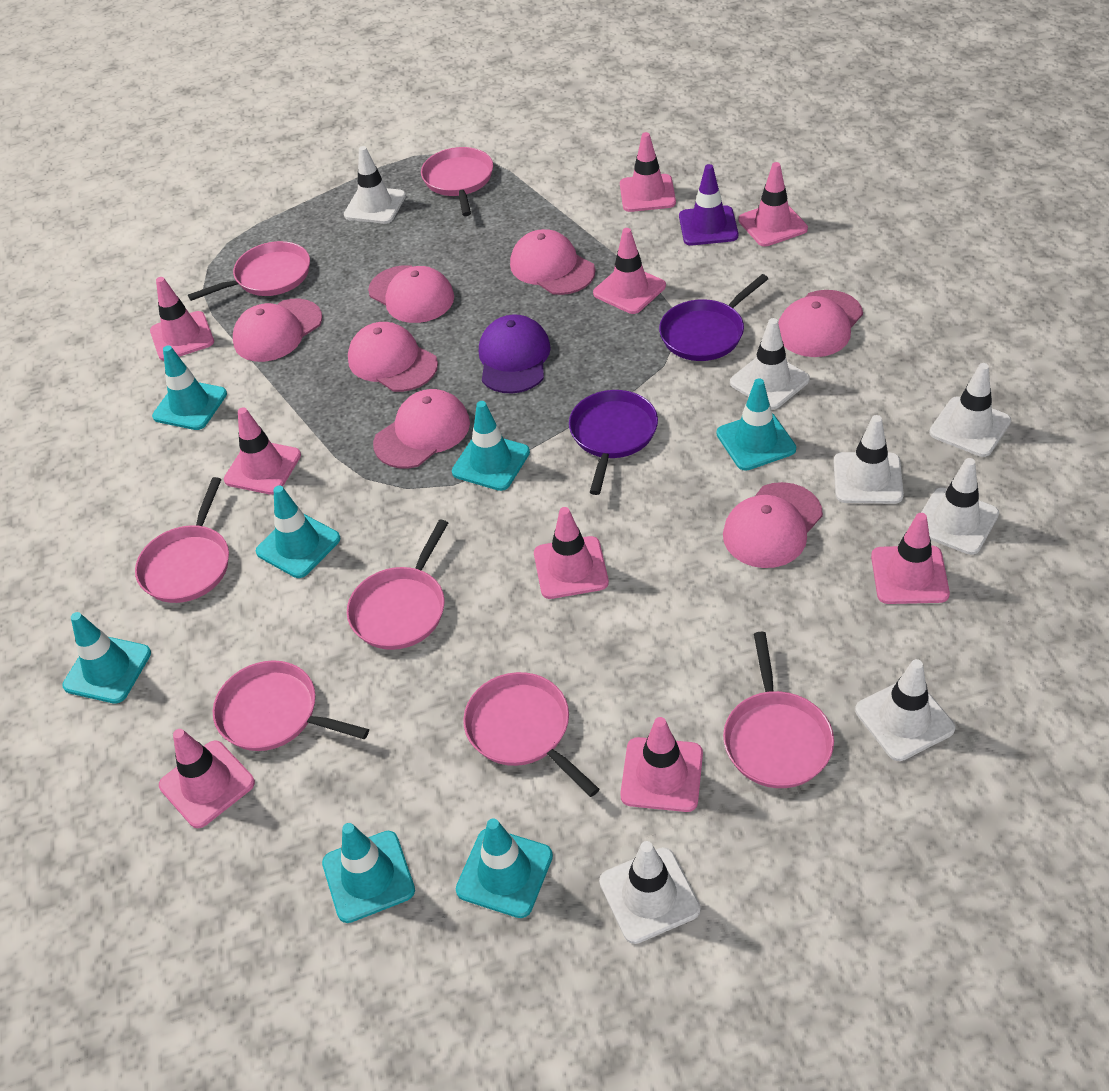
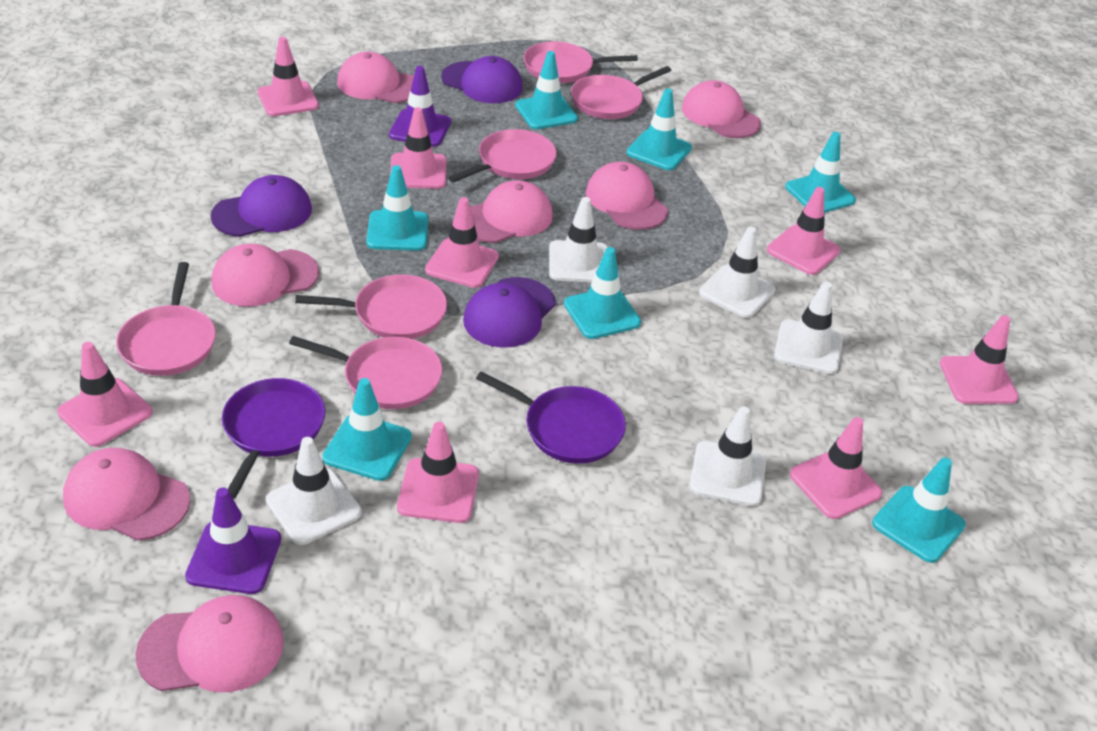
pink pan: [135,477,229,603] [188,241,310,301] [213,660,369,751] [347,519,448,650] [421,147,493,216] [463,672,599,797] [723,632,834,788] = 7 -> [116,262,216,376] [289,336,442,409] [295,274,447,339] [448,129,556,183] [523,41,638,83] [571,66,671,119] = 6
pink traffic cone: [150,277,214,361] [159,729,255,828] [224,407,301,495] [534,507,609,599] [593,228,666,314] [620,132,676,212] [620,717,703,812] [738,162,808,247] [871,513,950,604] = 9 -> [57,342,152,447] [258,37,319,116] [390,107,446,189] [397,422,479,523] [425,197,499,288] [767,187,840,275] [790,417,883,519] [940,315,1019,404] = 8
purple cap: [479,315,551,393] = 1 -> [211,175,312,237] [441,56,523,103] [463,277,556,348] = 3
purple traffic cone: [679,164,738,245] = 1 -> [185,487,281,594] [389,66,451,147] = 2
white traffic cone: [344,146,406,224] [599,841,701,944] [730,318,810,409] [834,415,904,504] [855,659,955,761] [921,458,999,555] [929,363,1011,457] = 7 -> [266,437,362,545] [549,197,608,282] [690,406,766,506] [699,226,776,318] [774,282,843,374] = 5

